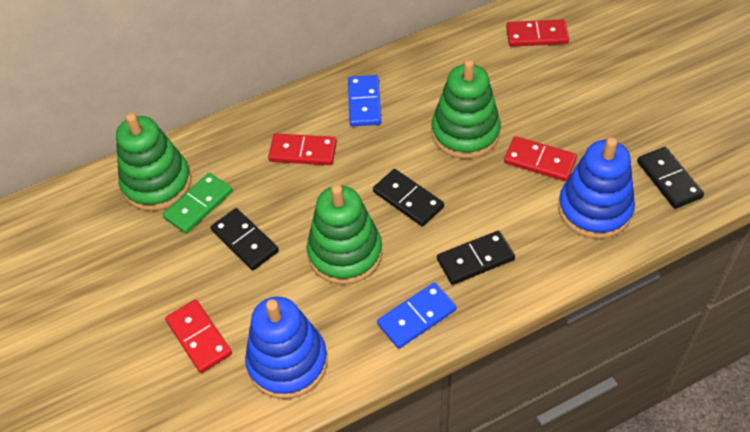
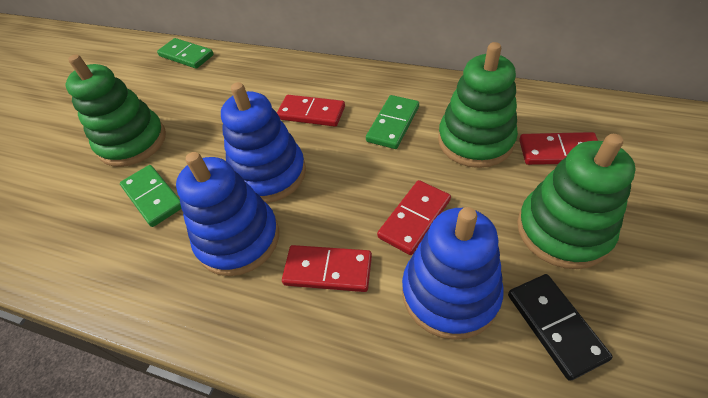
black domino: [211,208,279,270] [373,169,444,227] [437,231,515,285] [637,147,704,209] = 4 -> [508,274,613,381] = 1
blue domino: [348,75,381,127] [377,282,457,349] = 2 -> none = 0
blue stacking toy: [245,297,328,399] [558,137,635,239] = 2 -> [176,152,279,276] [221,82,306,203] [402,207,504,340] = 3
green domino: [162,173,233,234] = 1 -> [120,165,181,227] [157,38,214,69] [366,95,419,149] = 3

